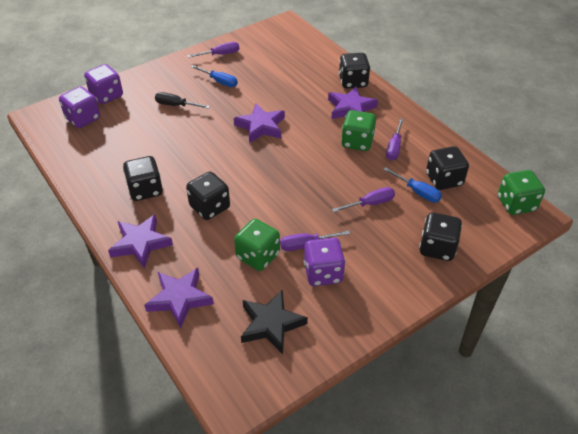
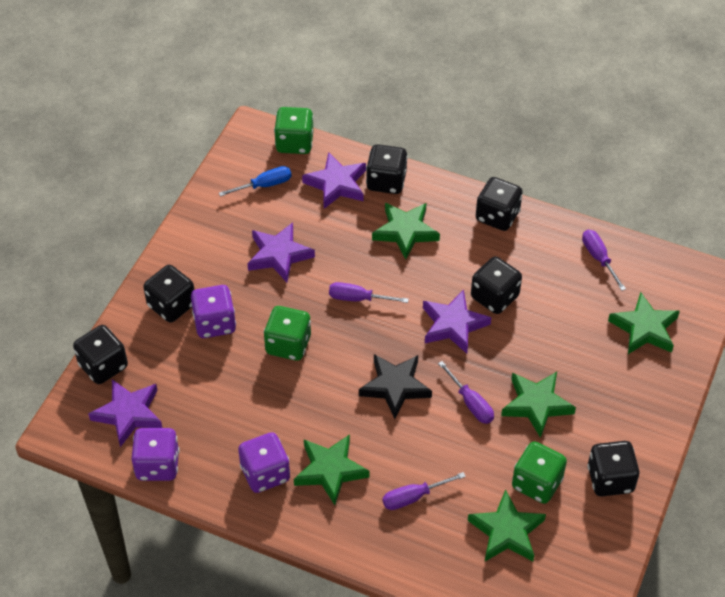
black dice: [123,156,163,201] [186,172,230,220] [339,53,370,89] [419,212,462,261] [426,146,469,190] = 5 -> [73,325,128,384] [143,265,194,322] [366,144,408,194] [471,256,522,314] [476,177,523,231] [587,441,640,496] = 6
black screwdriver: [155,92,210,109] = 1 -> none = 0
blue screwdriver: [191,65,238,87] [383,167,442,202] = 2 -> [219,166,292,197] = 1
green star: none = 0 -> [294,434,370,505] [372,203,440,259] [468,489,546,561] [501,372,576,438] [608,292,680,354] = 5

